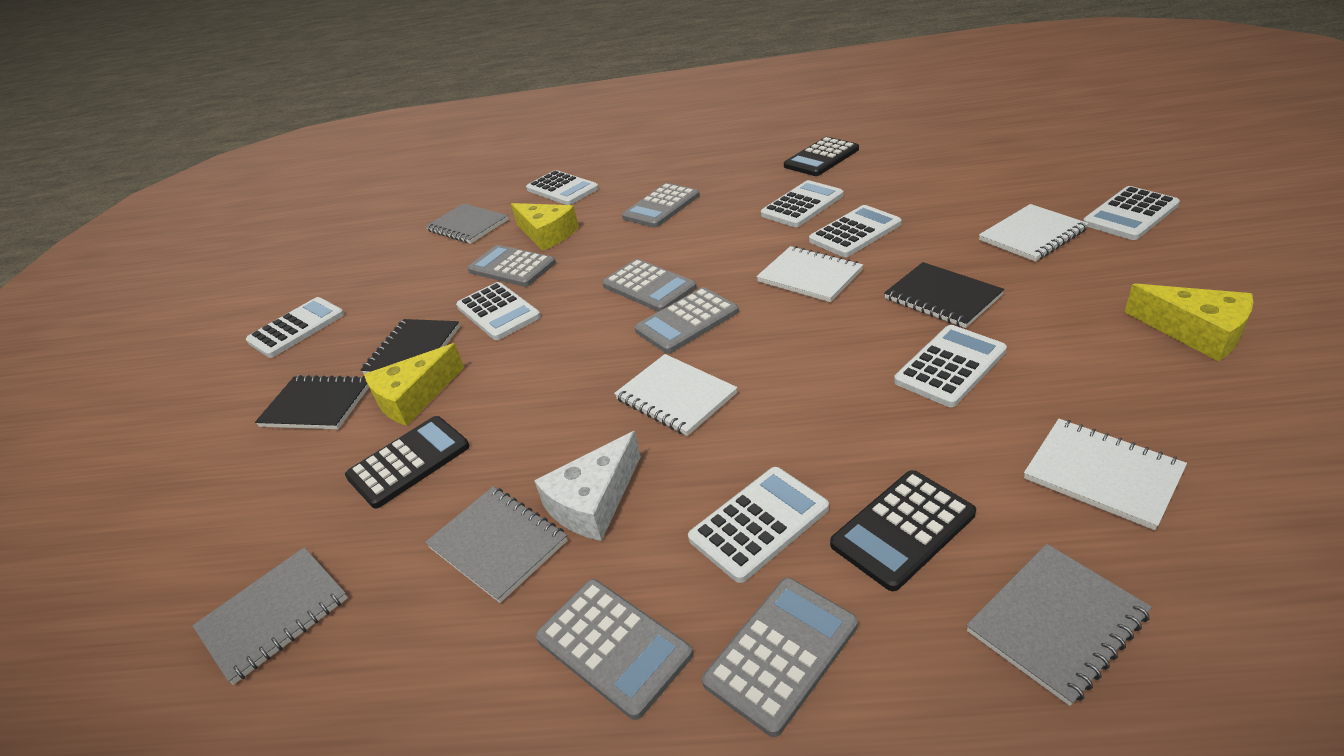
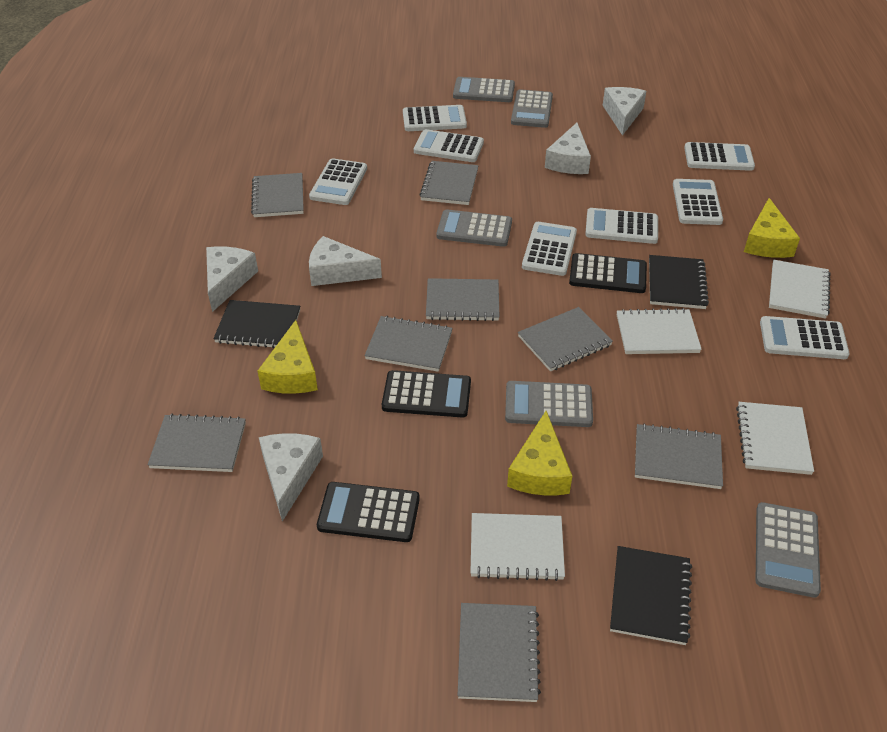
grey calculator: [467,245,556,287] [536,579,693,720] [602,259,697,312] [622,183,700,228] [635,287,739,353] [702,578,858,737] = 6 -> [436,210,512,247] [453,77,515,102] [505,381,593,427] [511,89,553,128] [756,502,821,598] = 5
grey notebook: [192,547,348,685] [425,203,508,244] [425,486,568,603] [966,544,1152,706] = 4 -> [148,414,246,472] [251,173,304,217] [365,316,453,372] [419,161,478,205] [426,278,500,321] [458,603,541,702] [518,307,613,371] [635,423,723,489] = 8
white cheese: [534,431,641,541] = 1 -> [206,246,258,312] [259,433,323,522] [309,236,382,286] [545,123,591,174] [603,87,646,136] = 5

